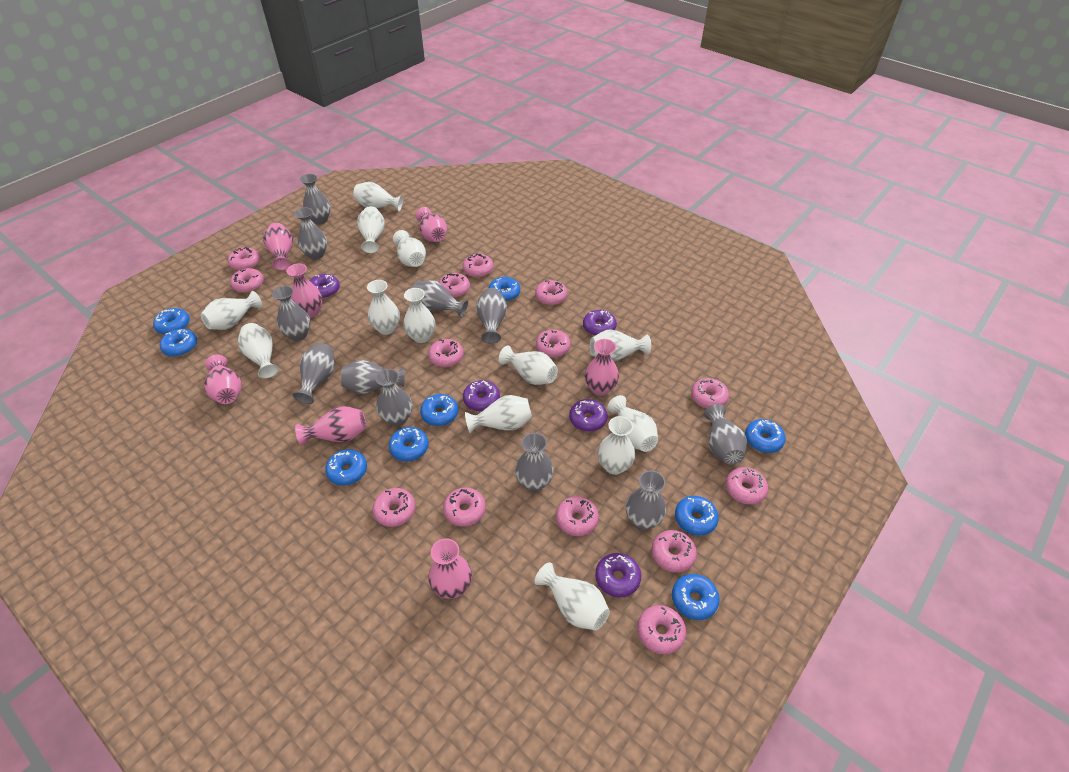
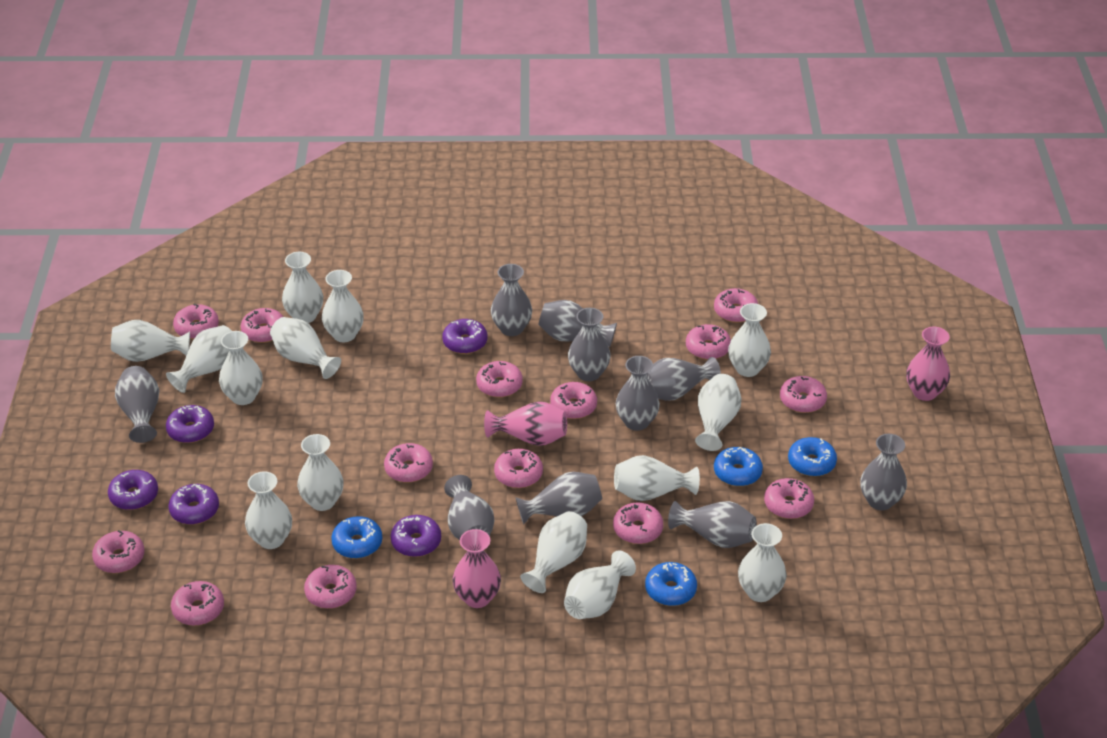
blue donut: [153,308,190,335] [160,329,197,357] [325,449,367,486] [389,427,429,461] [420,394,458,426] [488,277,520,302] [672,574,719,620] [675,496,719,536] [745,419,786,453] = 9 -> [331,516,382,559] [645,562,697,606] [714,447,763,486] [788,437,837,476] = 4
grey vase: [272,286,310,341] [293,343,335,404] [294,207,327,260] [300,174,331,224] [341,360,404,394] [376,369,412,426] [413,280,468,318] [476,288,507,343] [515,433,554,491] [626,470,666,530] [704,404,747,465] = 11 -> [115,366,159,443] [444,475,494,540] [491,264,532,336] [515,472,602,524] [539,300,617,347] [568,308,611,381] [616,356,660,431] [646,357,721,401] [668,501,756,548] [861,434,907,510] = 10
pink vase: [204,355,242,404] [263,223,293,270] [286,263,323,318] [295,406,366,446] [416,207,447,242] [428,538,472,599] [585,339,619,396] = 7 -> [452,529,501,608] [484,401,567,446] [906,327,950,401] = 3
white vase: [201,291,262,330] [238,323,279,379] [353,182,403,212] [357,206,385,253] [367,280,400,335] [393,230,426,267] [403,288,436,343] [465,395,532,433] [499,345,558,385] [535,562,610,631] [590,329,651,361] [597,416,635,475] [607,395,658,452] = 13 -> [111,320,190,362] [166,325,232,393] [219,331,263,405] [245,471,292,549] [270,317,341,379] [282,252,323,323] [297,434,343,511] [322,270,364,343] [520,511,587,593] [564,550,636,619] [614,455,700,501] [695,374,741,451] [728,303,771,377] [738,523,787,602] = 14

